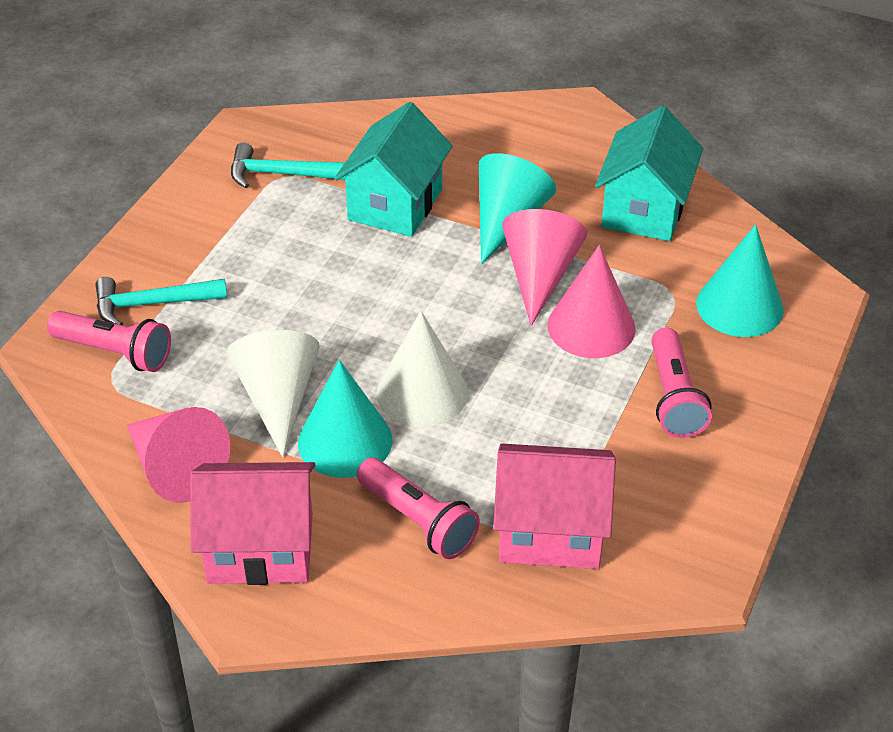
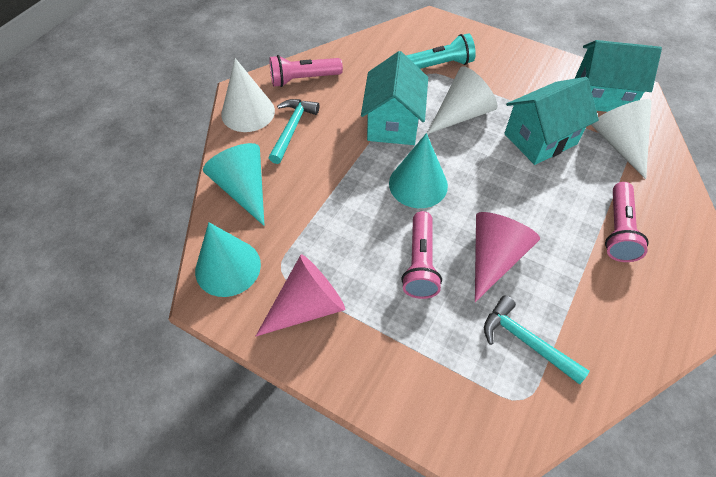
pink cone: [127,407,230,503] [502,209,587,326] [548,245,636,358] = 3 -> [256,254,345,336] [475,212,540,302] = 2
pink house: [190,462,315,585] [493,444,616,569] = 2 -> none = 0
turquoise flashlight: none = 0 -> [406,33,476,69] = 1
turquoise house: [335,102,453,237] [595,106,703,241] = 2 -> [361,51,428,145] [504,77,599,165] [575,40,662,112] = 3
white cone: [227,330,319,457] [376,311,468,427] = 2 -> [221,58,275,132] [427,66,497,134] [591,99,651,179] = 3

